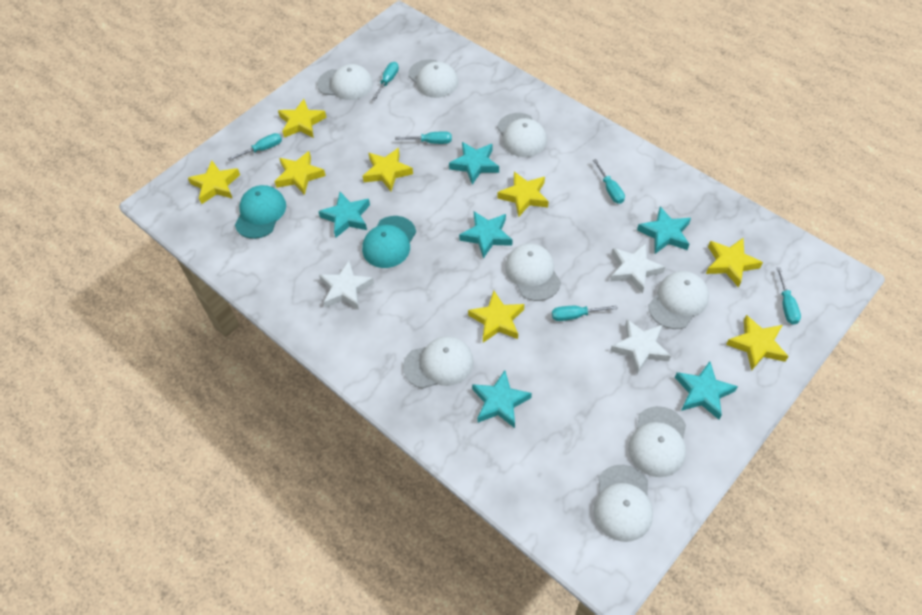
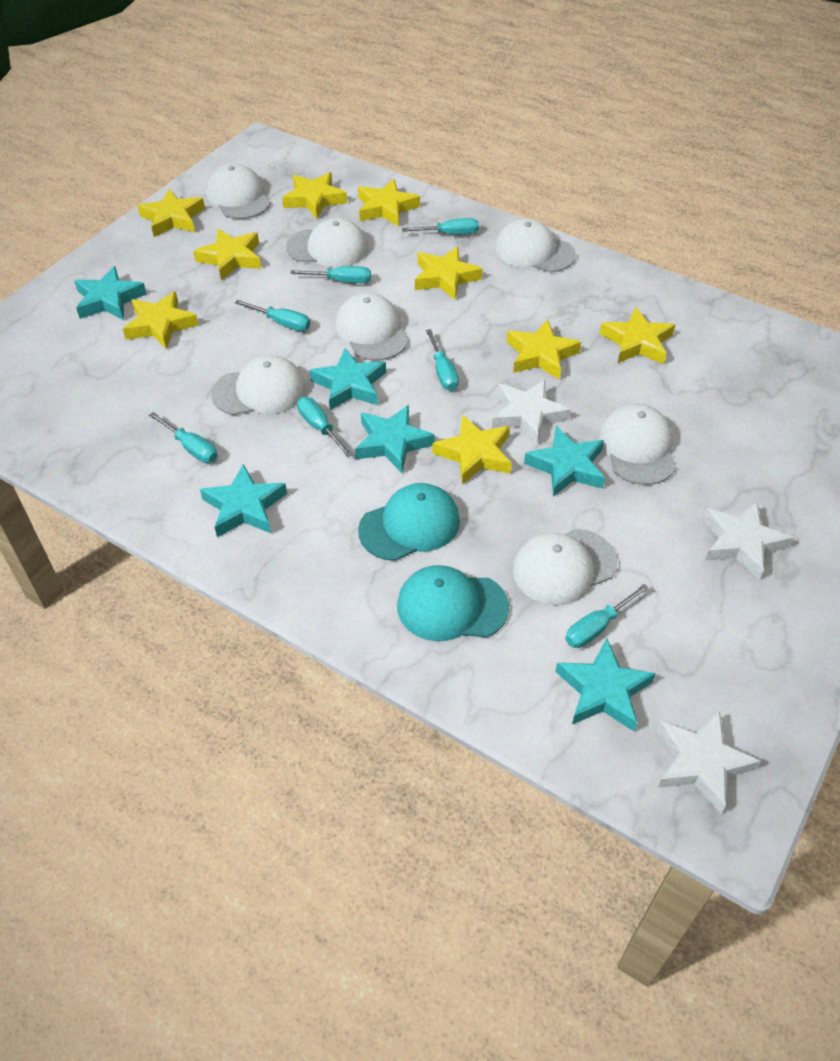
turquoise screwdriver: [228,133,282,161] [372,62,399,100] [395,132,452,144] [552,305,618,321] [593,159,625,204] [777,267,801,325] = 6 -> [149,412,218,463] [235,300,311,331] [290,266,371,283] [297,397,353,457] [402,218,479,235] [426,329,459,391] [565,584,649,648] = 7
white cap: [317,64,373,100] [403,336,474,388] [408,59,458,98] [497,113,547,157] [505,244,561,301] [593,465,653,542] [628,406,686,477] [648,271,709,329] = 8 -> [206,164,270,219] [211,355,306,415] [286,218,368,267] [335,293,409,361] [495,219,576,272] [513,529,618,606] [599,404,676,485] = 7
yellow star: [188,161,240,204] [274,151,326,195] [278,99,327,138] [363,148,413,191] [468,291,524,343] [498,172,549,217] [706,238,763,288] [726,315,789,371] = 8 -> [123,291,199,349] [137,189,205,237] [193,229,261,280] [282,172,347,219] [358,179,420,227] [415,247,482,300] [432,415,512,485] [506,320,581,380] [600,307,675,364] = 9

